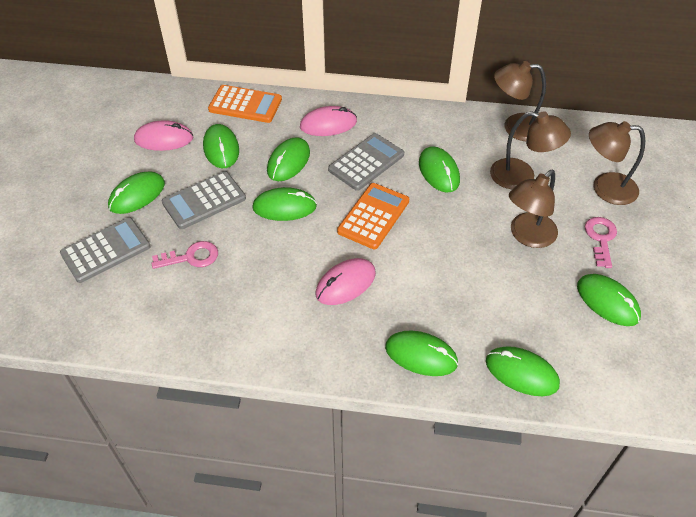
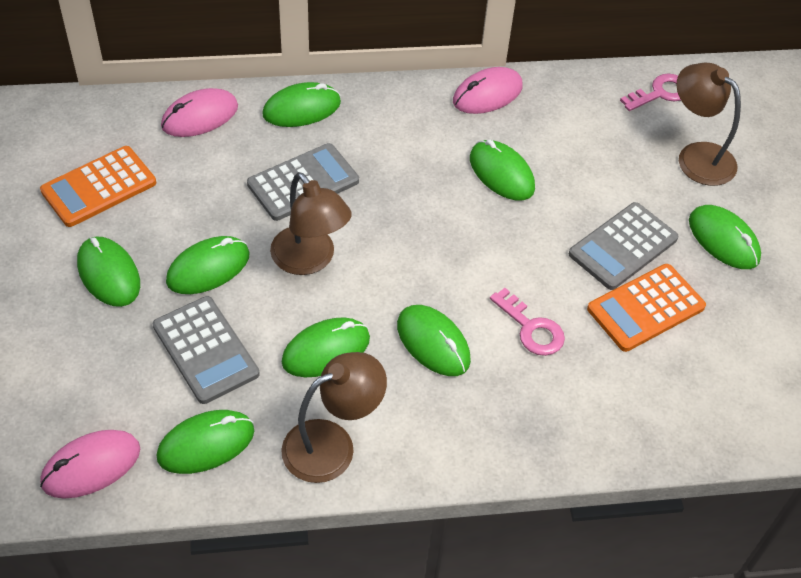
brown lamp: [490,111,571,189] [494,61,546,141] [509,170,558,248] [589,121,645,205] = 4 -> [270,172,352,275] [281,352,387,483] [677,63,741,186] = 3

